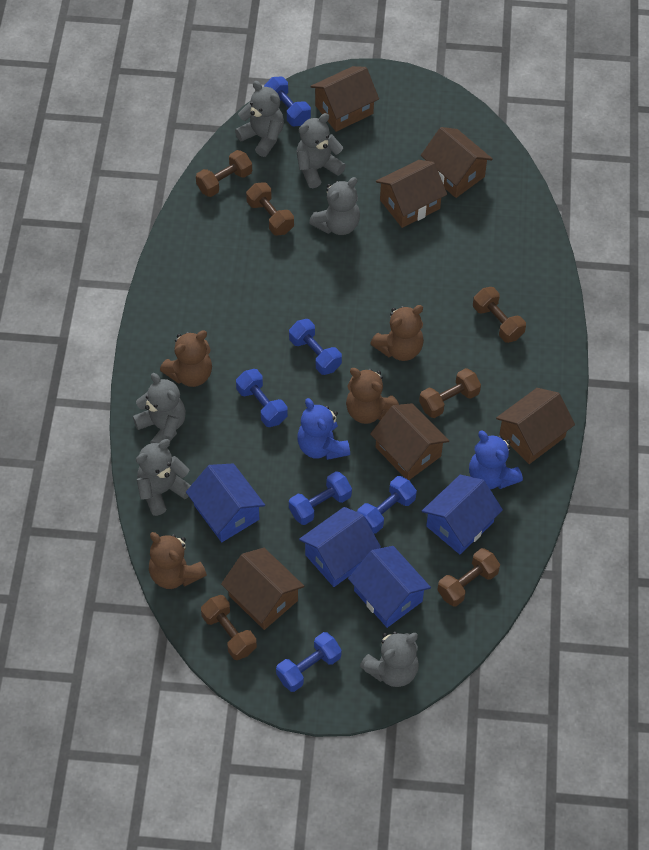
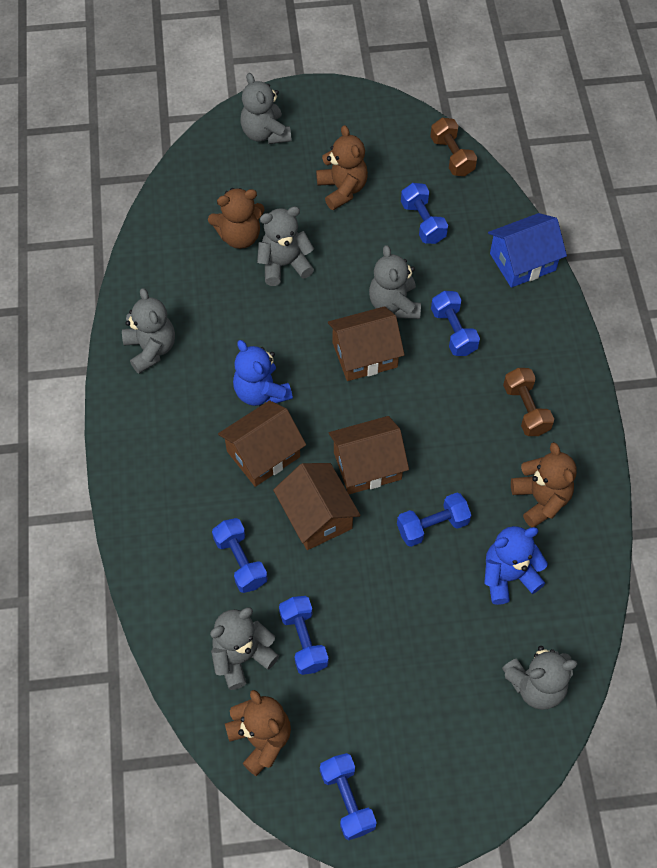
blue house: [186,463,265,542] [299,507,381,587] [348,546,431,628] [422,475,503,554] = 4 -> [488,213,567,288] = 1
brown dumbbell: [196,150,252,197] [201,595,257,660] [246,182,294,236] [419,368,481,418] [437,548,500,606] [473,287,526,343] = 6 -> [430,118,477,176] [503,368,554,436] = 2
brown house: [221,548,304,630] [310,66,379,132] [370,403,449,480] [376,160,447,228] [421,127,493,198] [496,388,575,464] = 6 -> [218,400,306,487] [273,463,361,550] [328,306,405,381] [329,416,409,494] = 4

